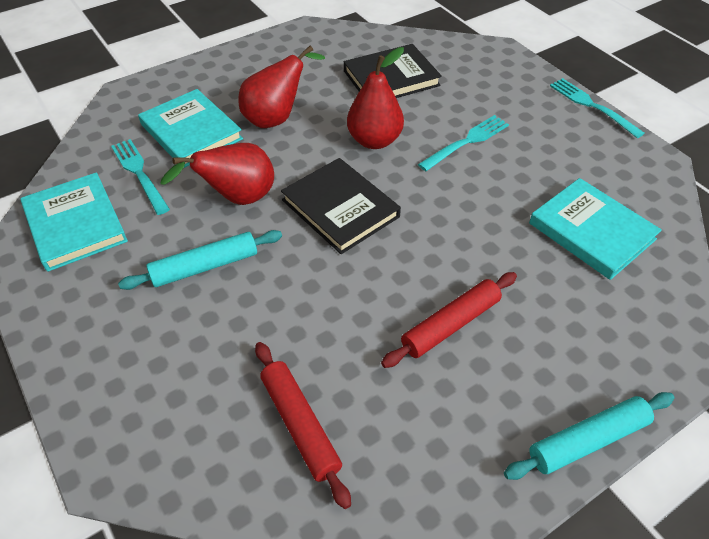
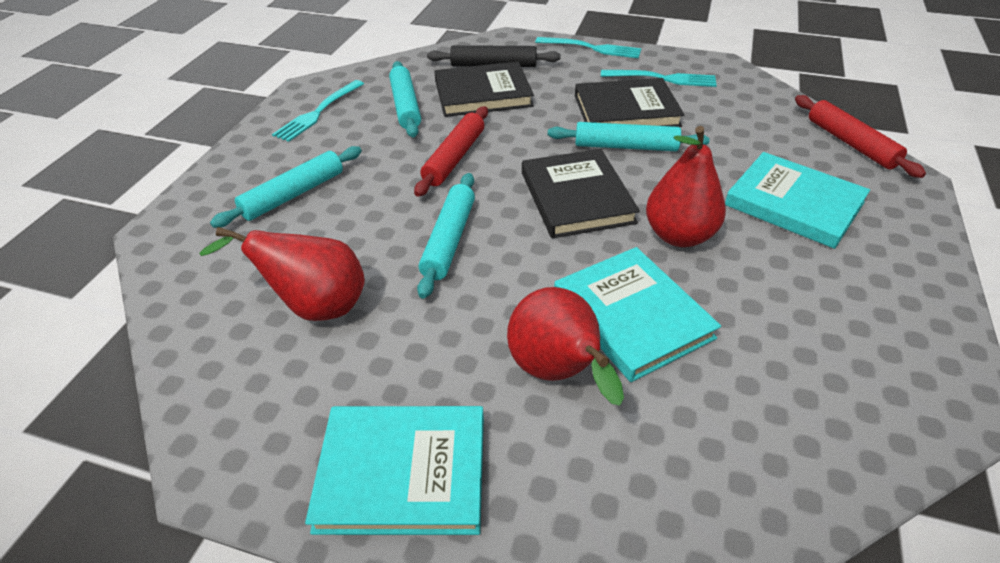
black book: [281,158,401,254] [344,44,442,98] = 2 -> [434,62,534,117] [522,149,640,238] [575,78,684,127] = 3
black rolling pin: none = 0 -> [427,45,561,67] = 1
turquoise rolling pin: [118,230,282,290] [504,392,674,480] = 2 -> [210,146,362,228] [389,61,421,138] [417,173,475,299] [548,122,710,151] = 4

